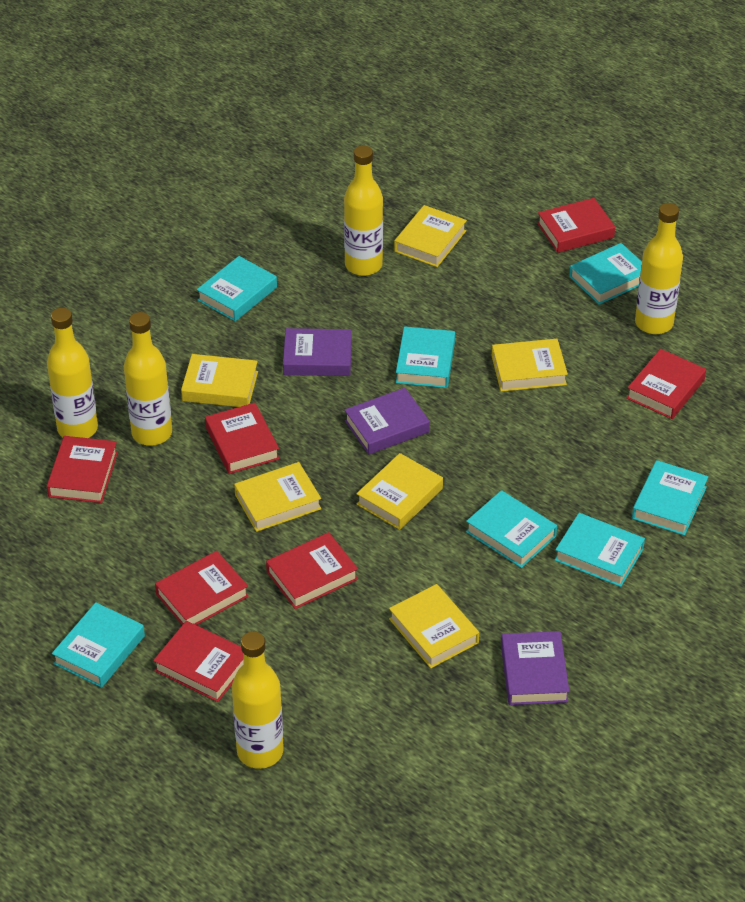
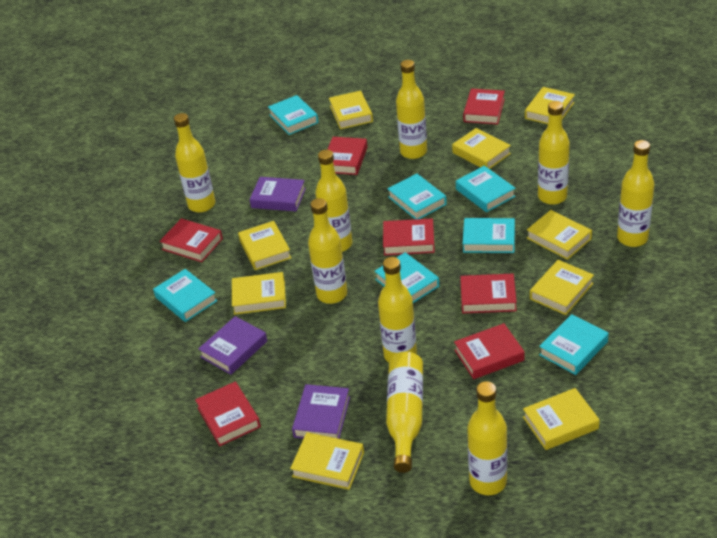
yellow book: [181,354,258,407] [234,462,322,532] [356,453,443,530] [389,584,479,668] [394,205,467,267] [492,339,568,392] = 6 -> [232,272,286,315] [238,221,291,270] [290,432,364,490] [329,91,373,130] [452,128,511,169] [523,388,600,450] [525,87,575,124] [527,210,592,260] [530,260,594,315] = 9
yellow bottle: [47,308,98,438] [124,312,172,446] [232,631,284,769] [344,146,383,276] [635,203,683,334] = 5 -> [174,113,215,213] [308,198,347,304] [315,150,352,252] [378,257,417,363] [386,351,423,473] [396,60,427,159] [467,381,507,495] [538,101,570,205] [617,140,655,247] = 9

